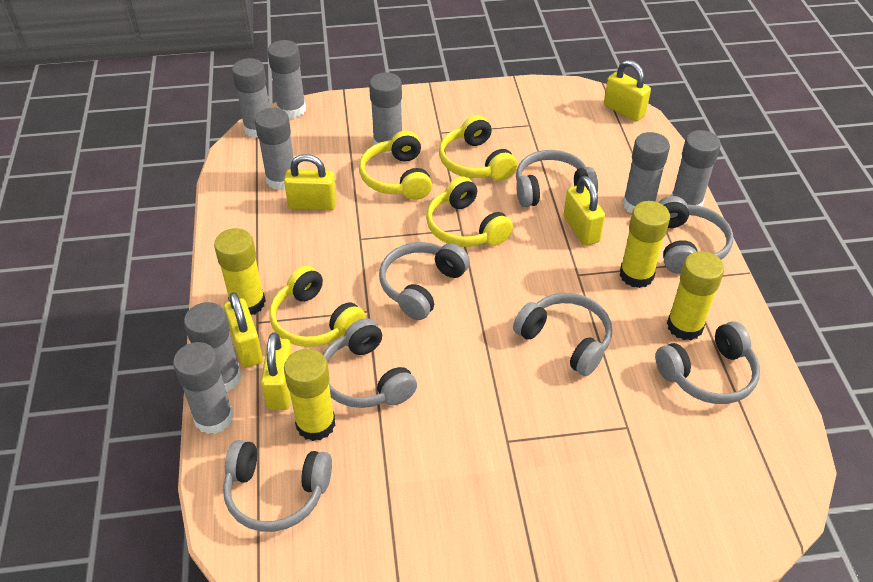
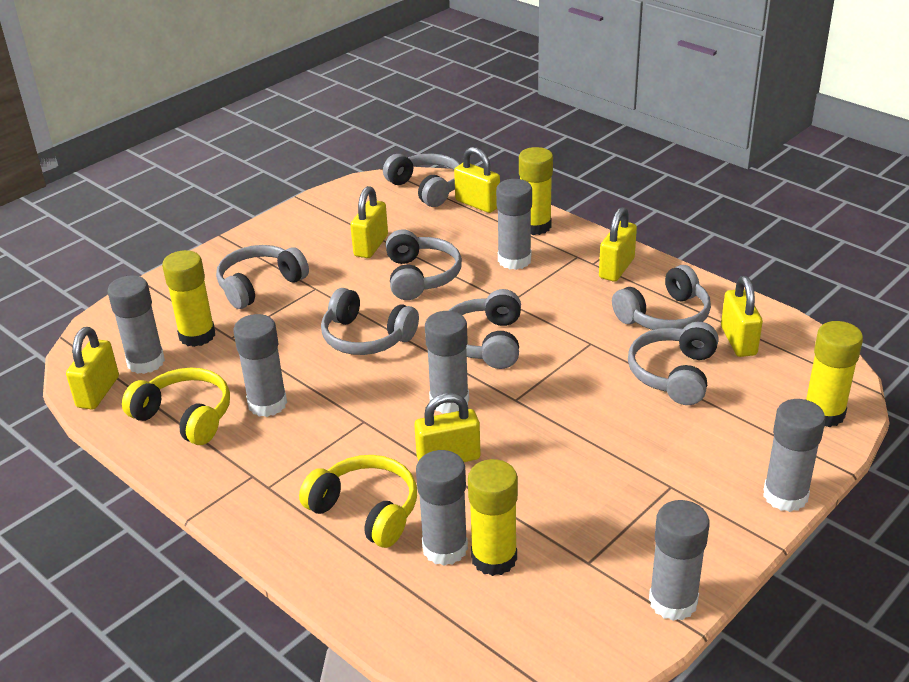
grey glue stick: [173,342,234,434] [184,302,241,392] [232,58,270,138] [255,108,294,190] [267,40,306,119] [369,73,402,153] [623,132,670,213] [671,130,721,206] = 8 -> [107,275,165,374] [233,314,287,417] [416,450,468,566] [425,311,469,414] [496,179,532,270] [649,500,710,621] [763,399,826,512] = 7
yellow headphones: [269,266,366,347] [359,131,432,200] [426,176,513,247] [439,115,517,181] = 4 -> [122,368,230,445] [299,455,417,548] = 2
yellow padlock: [224,292,263,368] [261,333,292,410] [284,154,337,210] [563,176,605,246] [604,60,651,122] = 5 -> [66,327,119,410] [350,186,388,258] [414,393,480,462] [454,147,500,213] [599,207,637,282] [721,276,763,357] = 6

